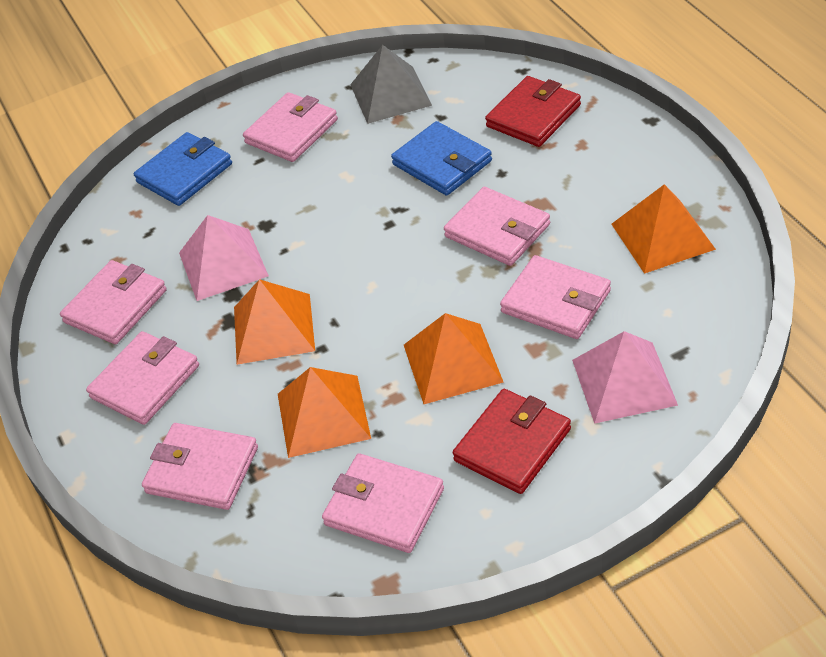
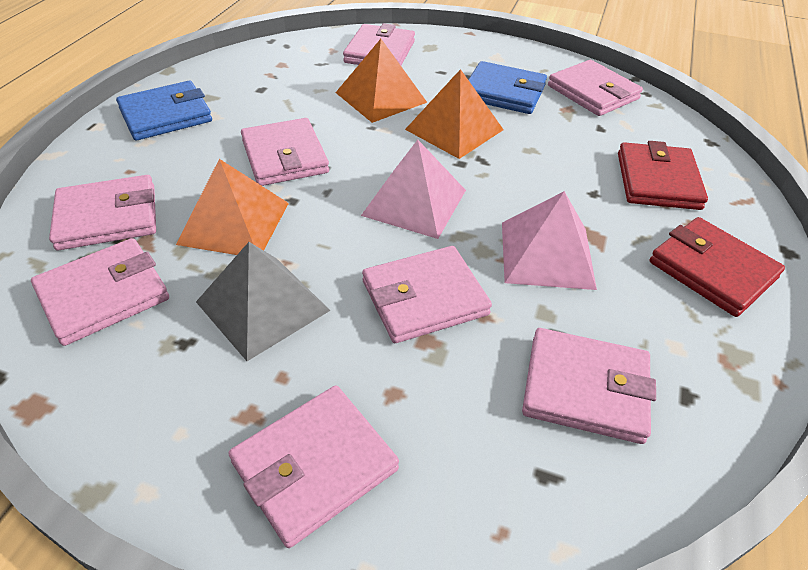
orange pyramid: [234,279,315,365] [278,367,371,458] [404,313,504,404] [612,184,716,274] = 4 -> [176,159,289,255] [336,39,427,123] [405,69,504,159] = 3
pink wallet: [60,260,167,344] [86,331,199,425] [142,423,258,510] [243,92,338,162] [322,453,444,553] [444,187,550,266] [500,255,611,339] = 7 -> [31,238,169,346] [49,175,156,251] [228,385,399,548] [241,118,329,186] [343,23,415,65] [362,246,492,343] [522,328,656,444] [548,60,643,116] = 8

